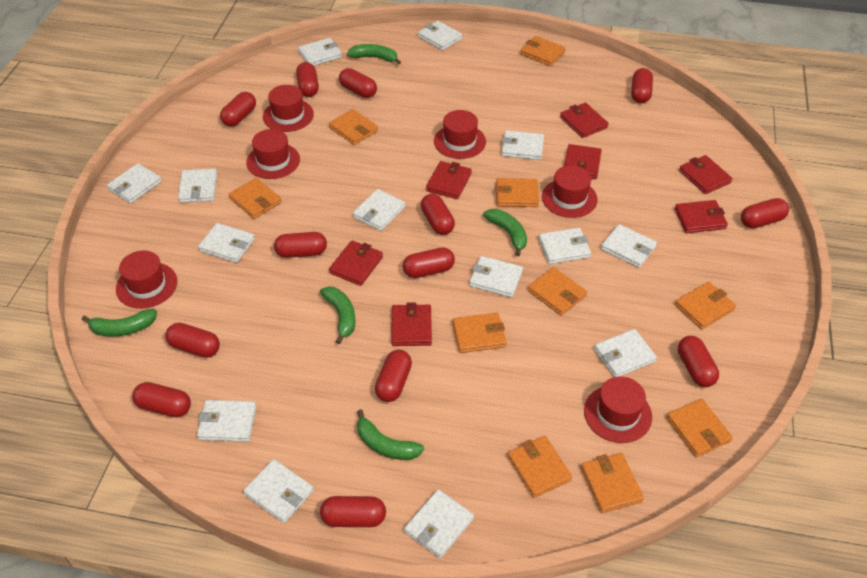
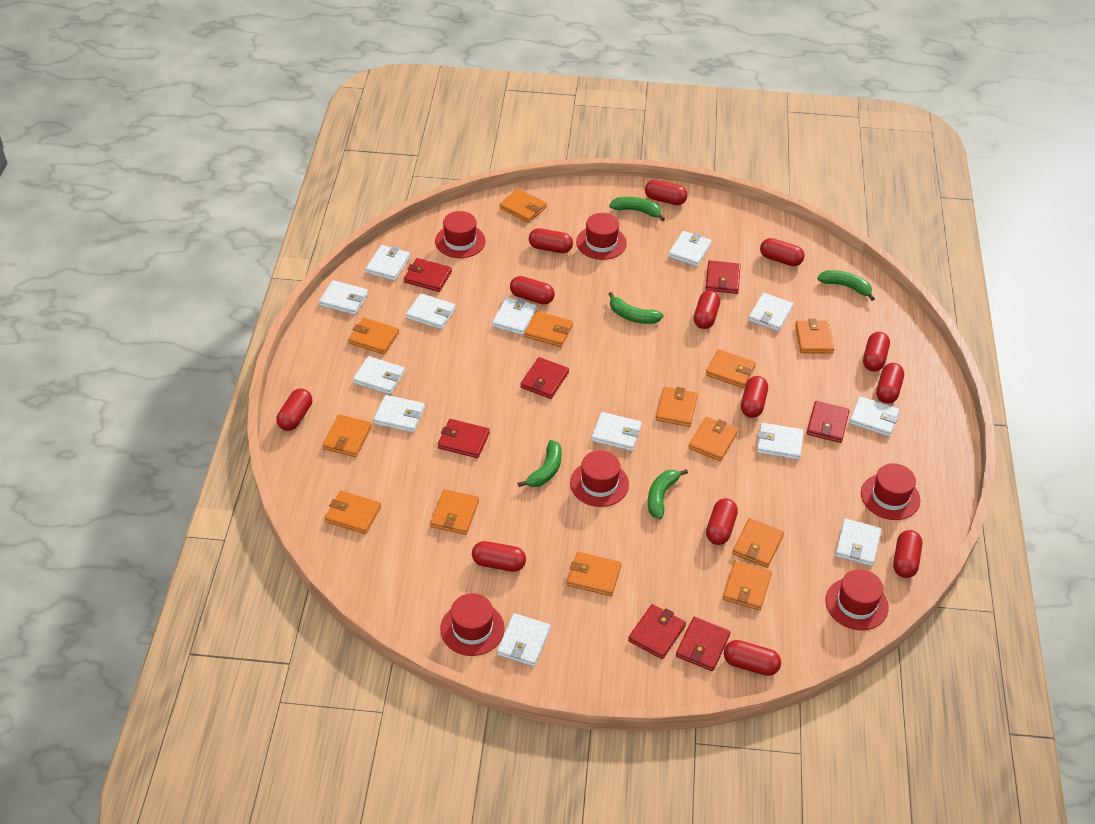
orange wallet: [229,178,282,219] [329,109,378,145] [453,312,507,353] [495,178,539,207] [507,436,572,498] [520,36,566,66] [528,267,587,316] [581,453,644,513] [666,399,733,457] [675,282,736,329] = 10 -> [322,414,372,457] [325,491,381,534] [348,318,399,355] [430,489,479,535] [499,189,547,223] [524,311,573,347] [567,552,622,596] [656,387,698,427] [688,417,738,461] [706,349,756,388] [723,560,772,610] [732,518,784,568] [795,319,835,354] = 13
white wallet: [107,163,162,204] [178,168,217,203] [197,400,256,442] [198,223,255,263] [243,459,314,523] [298,38,342,66] [353,189,405,231] [404,489,474,558] [418,21,462,51] [469,256,523,297] [501,130,544,160] [538,228,591,264] [594,329,657,377] [601,224,657,268] = 14 -> [319,280,368,315] [353,356,405,395] [365,245,410,281] [373,395,425,433] [406,293,456,330] [492,297,537,335] [497,613,551,667] [591,412,642,451] [668,231,712,267] [748,293,793,332] [757,423,804,460] [835,519,881,566] [849,396,900,437] = 13

